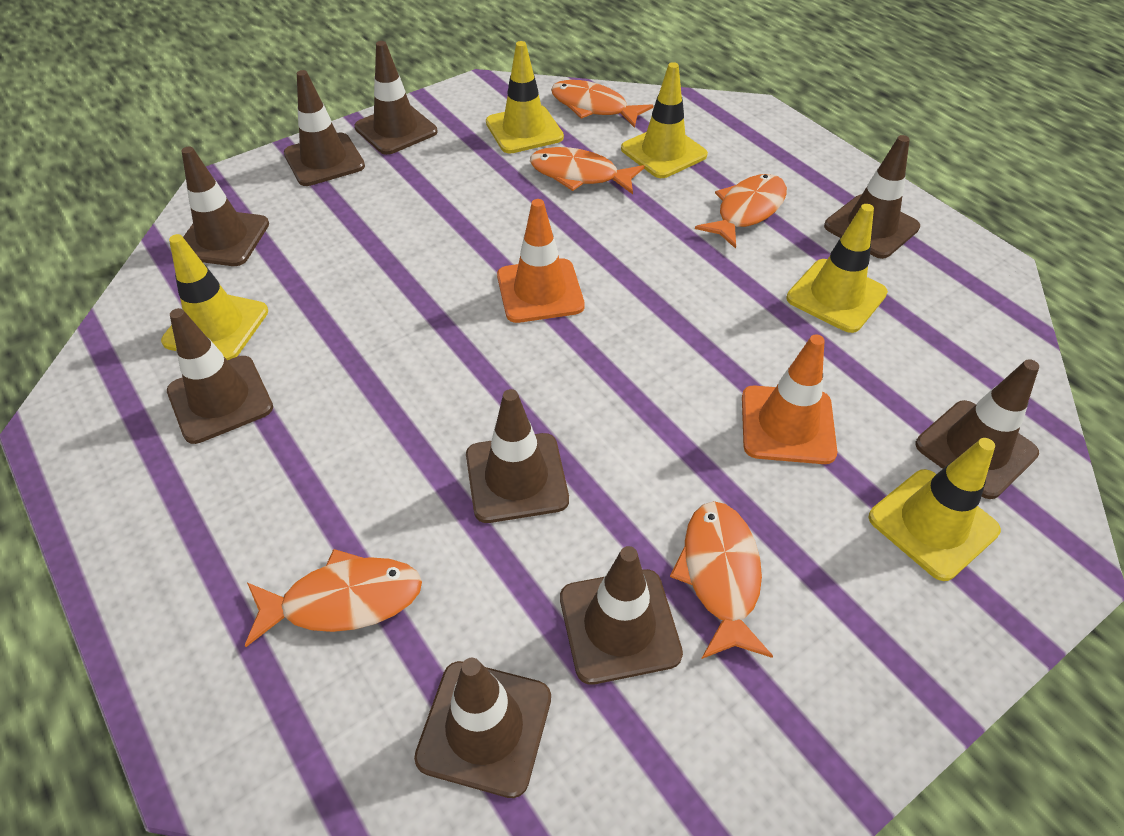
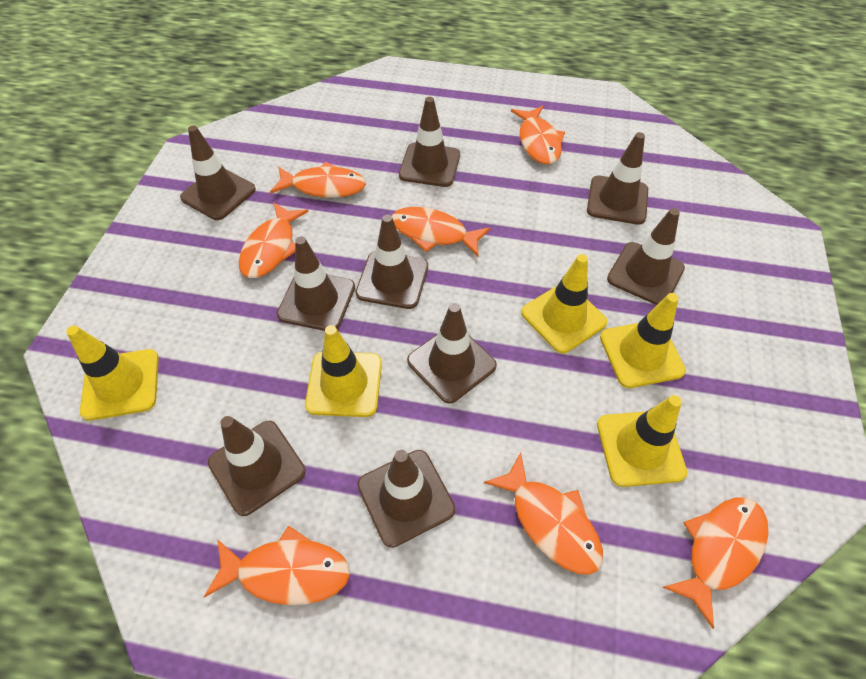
orange fish: [245,549,422,647] [530,147,645,194] [551,80,654,128] [670,501,773,659] [695,174,787,249] = 5 -> [204,525,350,605] [239,202,309,278] [270,162,366,198] [392,207,490,256] [484,452,603,575] [511,106,565,164] [663,497,768,629] = 7
orange traffic cone: [497,199,585,323] [742,335,837,464] = 2 -> none = 0

